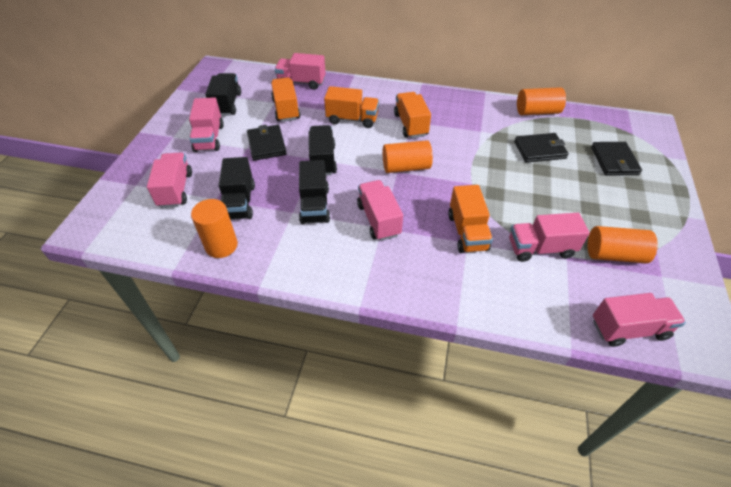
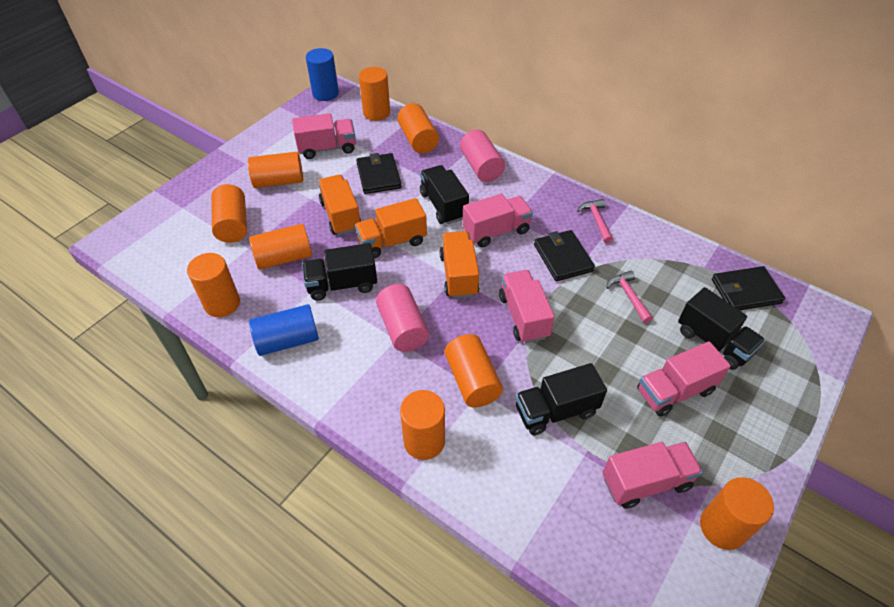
blue cylinder: none = 0 -> [249,304,319,356] [306,48,339,101] = 2
orange cylinder: [191,199,238,258] [383,140,433,173] [517,87,566,115] [588,226,658,264] = 4 -> [187,253,240,317] [211,184,247,243] [248,152,303,188] [249,224,312,270] [359,67,390,121] [397,103,439,153] [400,390,445,460] [445,334,503,408] [700,477,774,550] = 9
orange truck: [271,77,300,122] [324,86,379,128] [394,92,431,138] [448,185,493,253] = 4 -> [318,175,361,235] [355,198,427,258] [439,231,480,298] = 3
pink cylinder: none = 0 -> [376,284,429,352] [460,130,505,182] = 2
pink hammer: none = 0 -> [577,199,613,243] [606,270,653,323] = 2
pink truck: [147,152,192,208] [189,97,224,152] [275,53,326,90] [357,180,403,241] [509,213,589,262] [593,293,686,347] = 6 -> [292,113,356,159] [462,194,533,248] [499,270,555,343] [602,442,703,509] [637,342,731,417] = 5

